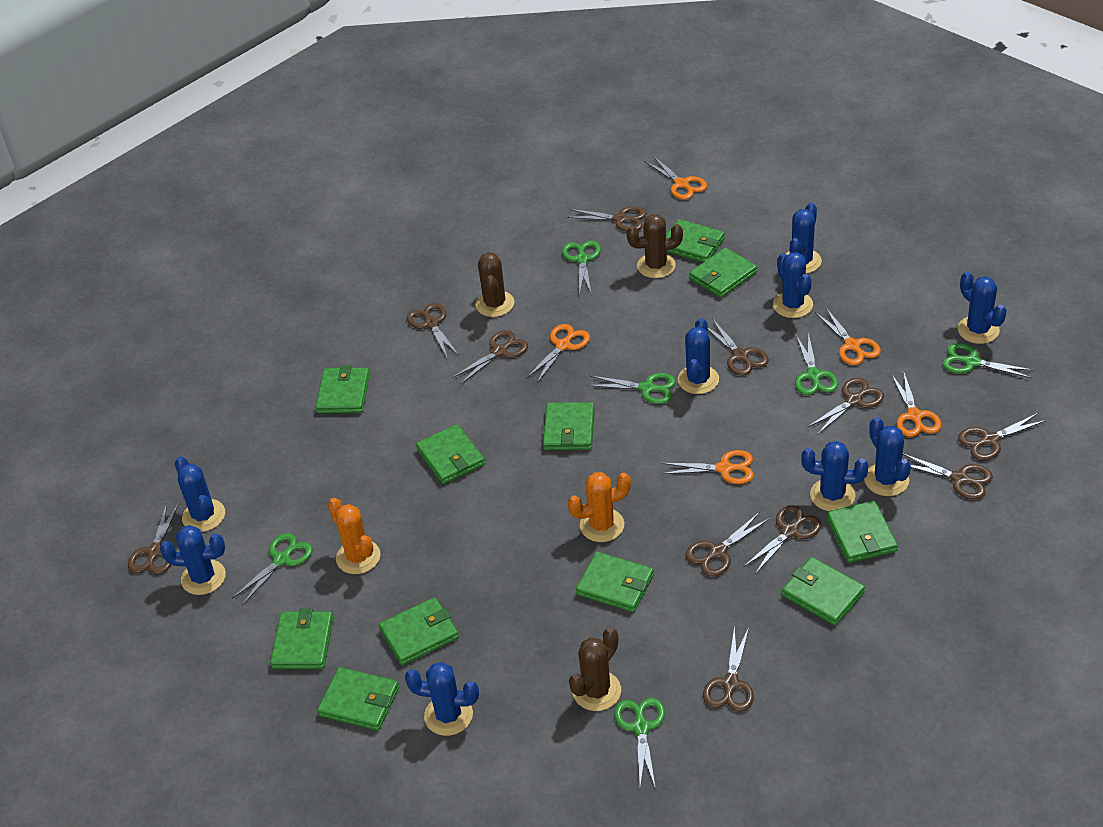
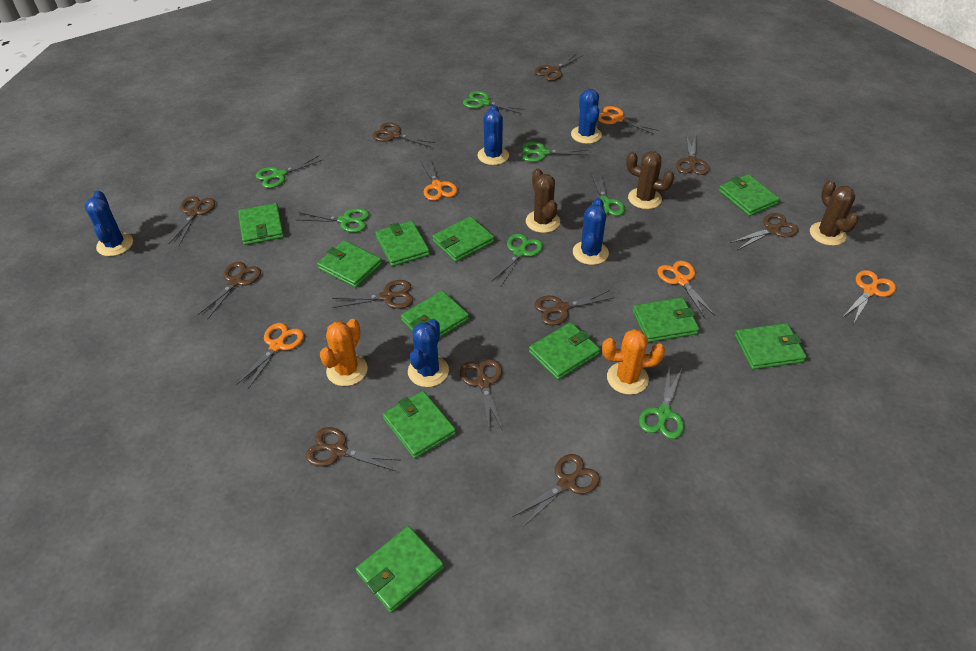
blue cactus: [160,525,226,595] [175,457,225,532] [405,662,479,736] [678,318,719,394] [773,252,813,318] [786,203,822,274] [801,441,868,511] [864,417,911,496] [957,272,1007,344] = 9 -> [85,191,133,256] [408,319,449,387] [478,105,509,165] [571,89,602,144] [573,198,609,265] = 5
green scissors: [232,533,313,605] [562,241,601,295] [587,373,676,404] [614,698,665,789] [795,333,838,395] [942,343,1035,378] = 6 -> [256,156,324,188] [297,208,369,233] [463,91,525,114] [491,234,543,286] [522,142,588,162] [590,171,625,216] [639,367,684,439] = 7

